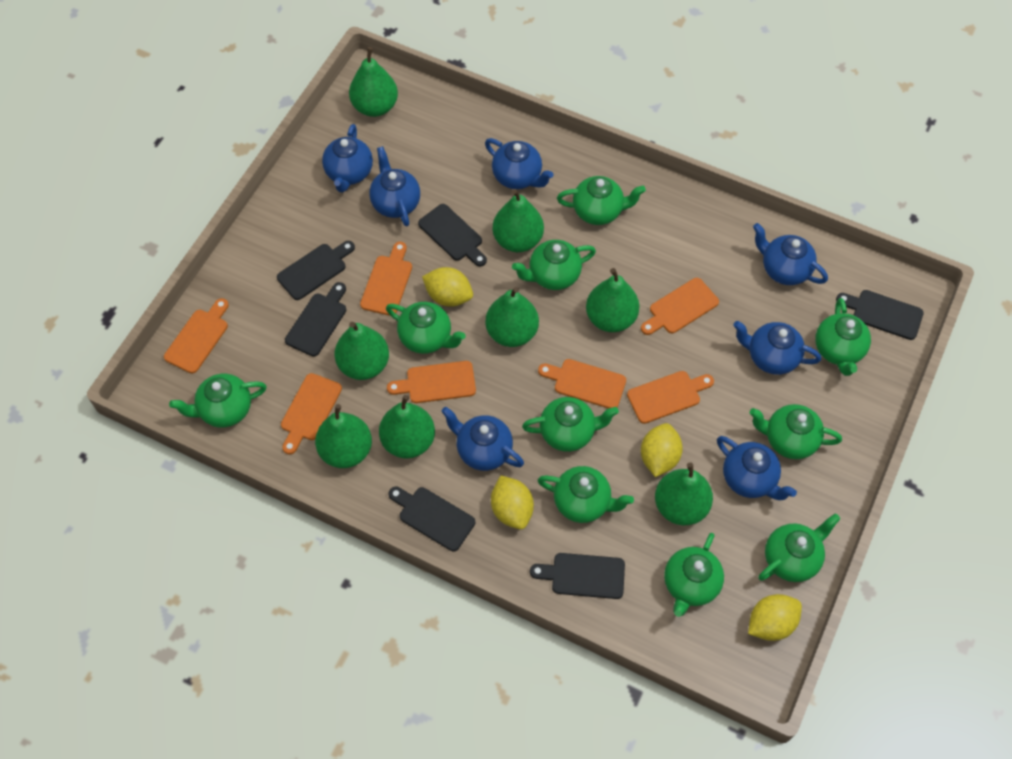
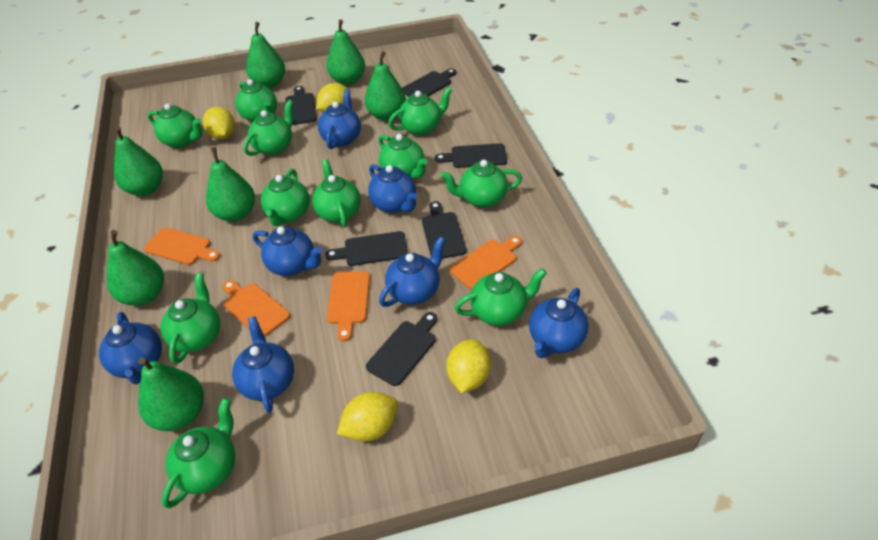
green pear: [315,404,372,468] [334,322,389,380] [349,47,398,117] [379,395,435,459] [485,287,539,347] [493,189,544,252] [586,268,639,332] [655,463,713,525] = 8 -> [107,230,164,306] [114,126,163,196] [138,357,204,431] [206,147,255,222] [246,22,285,88] [326,19,365,85] [365,51,406,121] = 7
green teapot: [169,374,267,428] [386,302,466,354] [512,240,596,290] [522,397,619,452] [538,466,634,523] [557,176,646,225] [664,533,724,617] [750,404,842,459] [758,514,840,582] [815,298,871,376] = 10 -> [148,104,202,148] [160,273,220,364] [161,398,235,508] [235,79,277,122] [243,100,294,156] [261,169,310,226] [312,159,361,227] [379,134,427,179] [388,87,452,136] [441,160,522,208] [455,268,547,326] = 11
orange cutting board: [164,298,229,373] [281,373,342,455] [360,242,412,316] [387,361,476,403] [538,359,626,409] [627,371,714,424] [641,278,719,335] = 7 -> [144,227,220,265] [222,280,290,337] [327,271,370,341] [450,236,522,289] = 4

